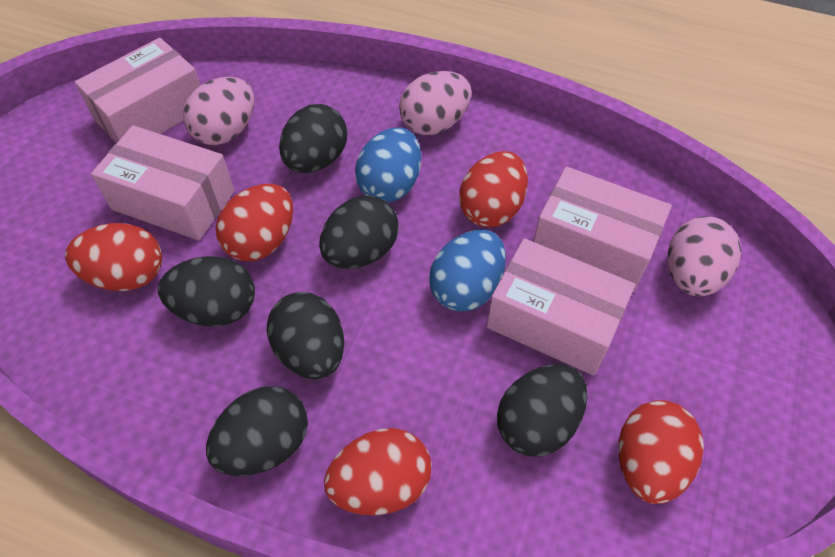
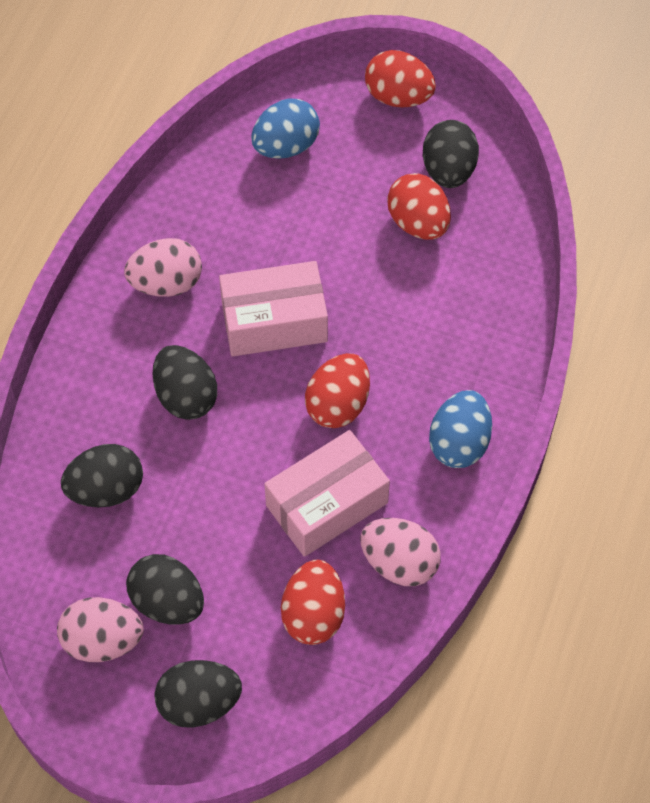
black egg: [158,256,255,327] [206,386,308,476] [267,292,344,380] [279,104,347,173] [319,195,399,269] [497,364,588,457] = 6 -> [61,444,143,507] [126,554,204,625] [153,345,217,420] [154,660,242,727] [423,120,479,188] = 5
pink box: [75,38,200,143] [91,126,235,240] [487,238,635,376] [533,167,672,292] = 4 -> [219,261,328,356] [264,430,390,557] = 2
red egg: [65,223,162,291] [216,184,293,261] [324,428,432,515] [459,151,528,228] [619,400,704,504] = 5 -> [281,560,345,645] [305,353,370,428] [365,50,436,108] [387,173,451,240] = 4

